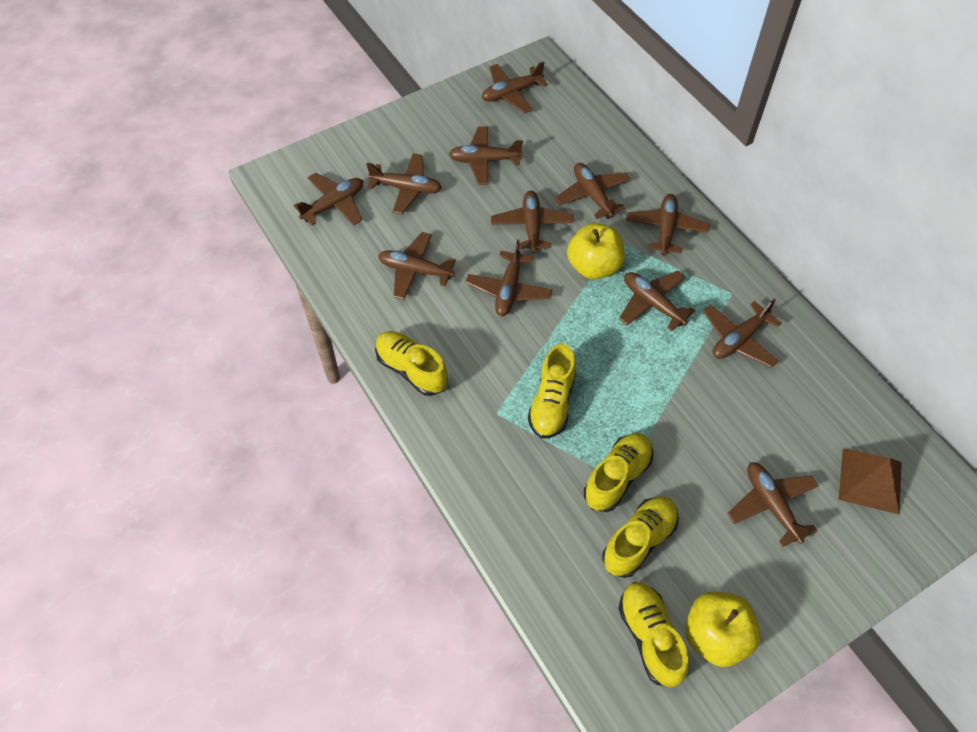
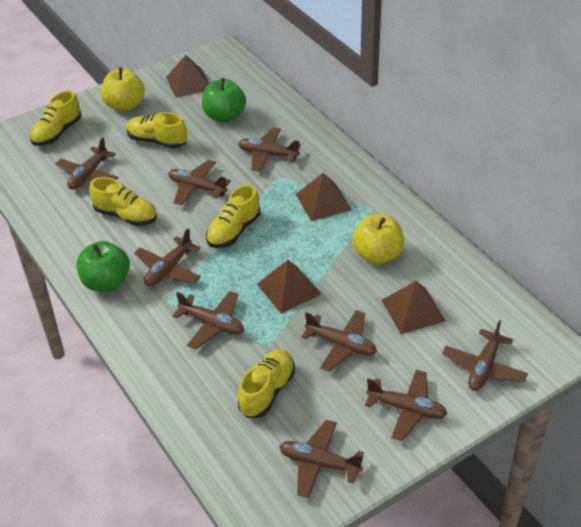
brown plane: [293,173,363,226] [366,153,442,214] [378,232,456,300] [449,126,523,185] [466,240,552,316] [482,61,548,113] [491,191,574,253] [555,163,631,219] [619,271,695,331] [626,194,710,256] [703,299,781,368] [727,462,819,547] = 12 -> [55,137,119,190] [134,228,201,286] [168,160,231,205] [172,291,244,350] [238,127,301,172] [279,420,364,498] [301,310,377,372] [365,370,447,441] [442,320,528,391] = 9
brown pyramid: [839,448,902,514] = 1 -> [166,55,210,98] [257,260,321,314] [296,173,352,221] [382,281,446,334] = 4
green apple: none = 0 -> [77,241,130,292] [202,78,246,123] = 2

